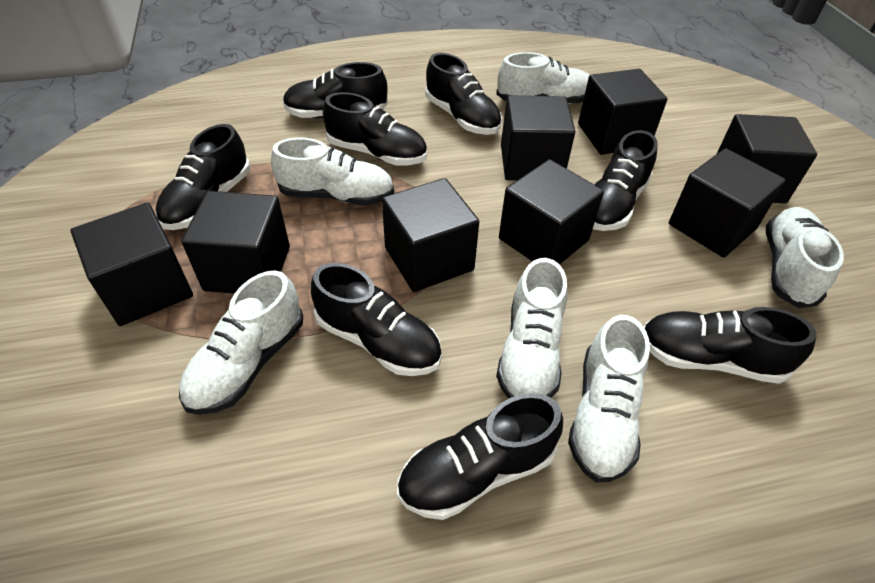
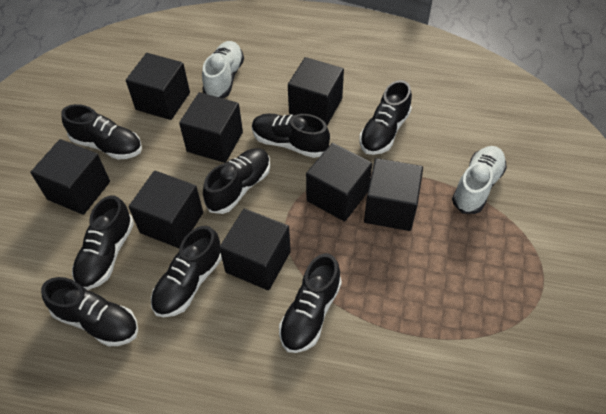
white shoe: [179,270,303,415] [271,137,394,206] [496,52,590,104] [496,258,568,399] [568,315,650,482] [766,207,844,308] = 6 -> [202,41,244,98] [452,146,507,214] = 2

